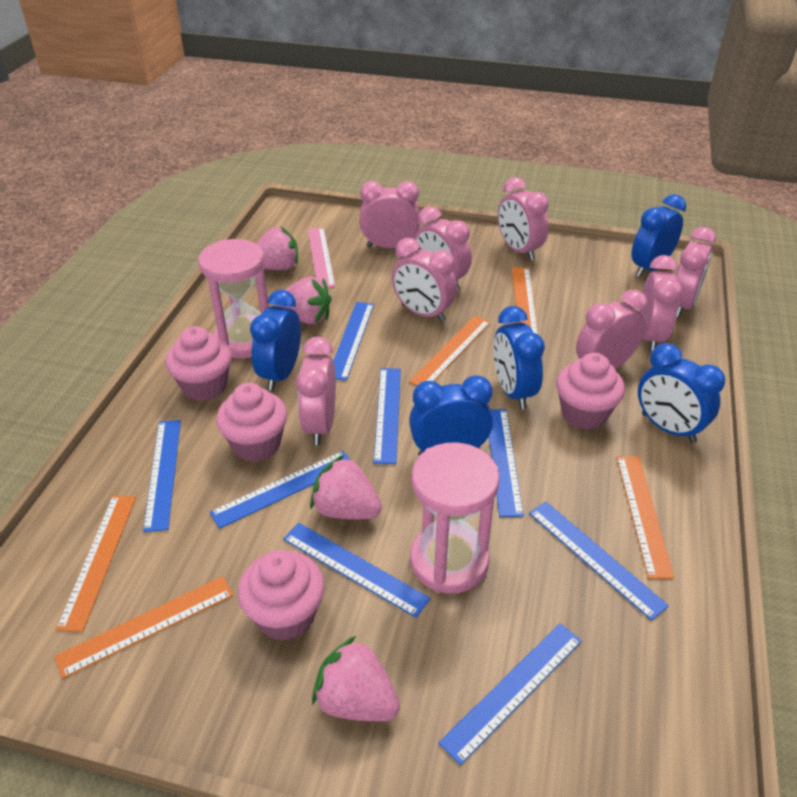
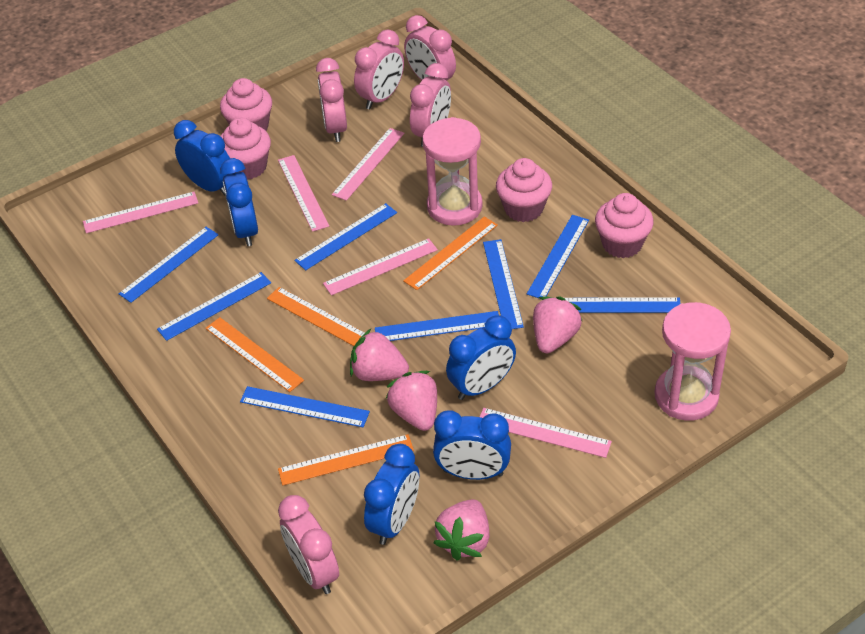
orange ruler: [55,576,233,679] [56,495,136,632] [409,316,491,385] [512,267,538,334] [616,456,674,579] = 5 -> [205,317,304,392] [267,287,365,346] [278,434,414,486] [403,217,498,290] = 4
pink clock: [296,337,336,445] [359,181,420,248] [392,238,457,322] [414,206,472,290] [498,177,549,261] [576,290,647,369] [640,255,682,352] [676,227,716,318] = 8 -> [278,495,339,594] [316,58,347,142] [354,30,404,109] [404,15,456,81] [410,63,451,147] = 5
pink ruler: [308,227,335,288] = 1 -> [83,192,198,233] [278,155,329,232] [323,238,438,295] [332,128,404,201] [480,408,612,458] = 5

